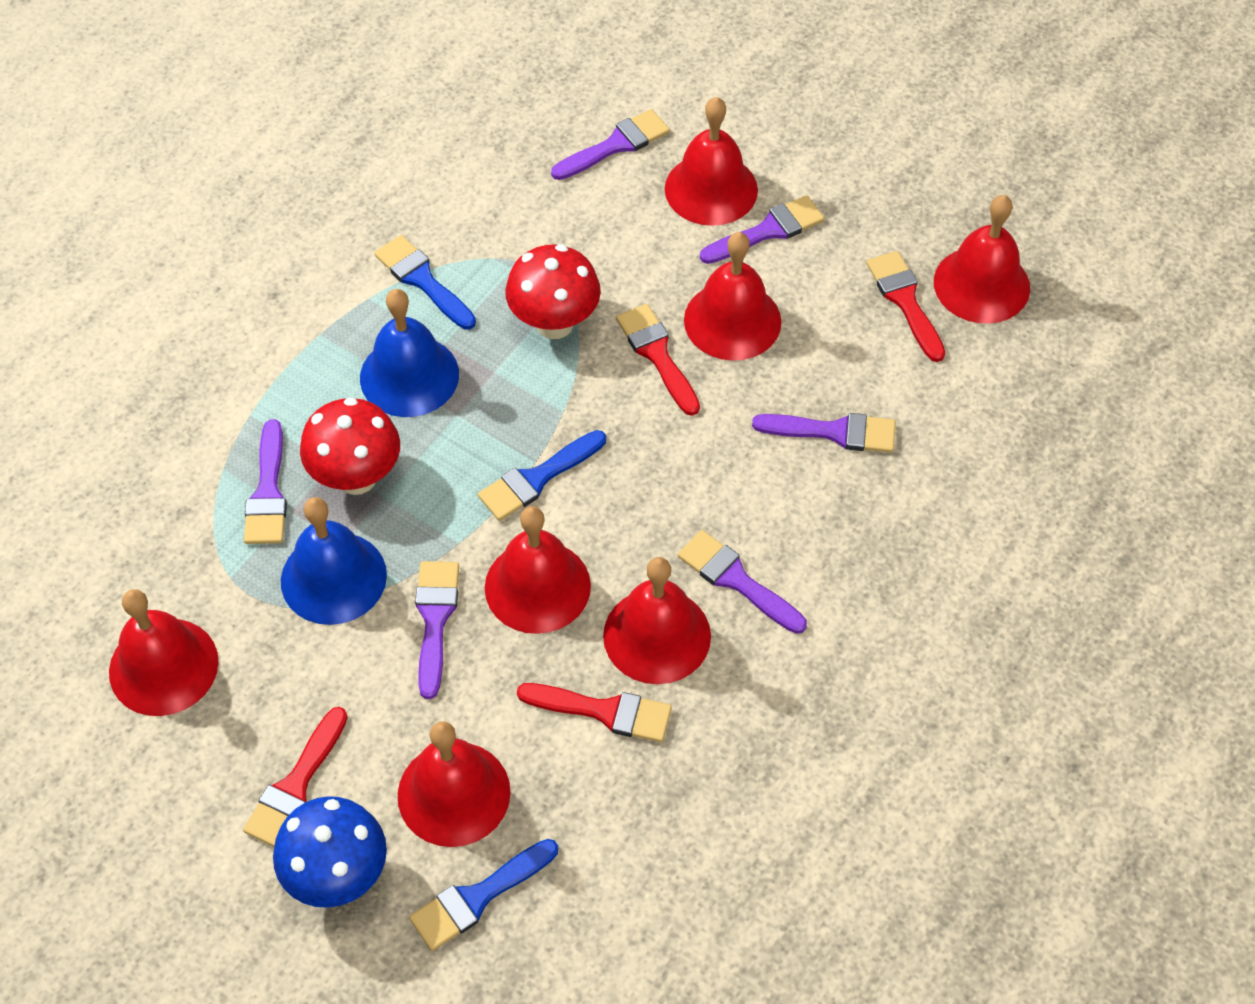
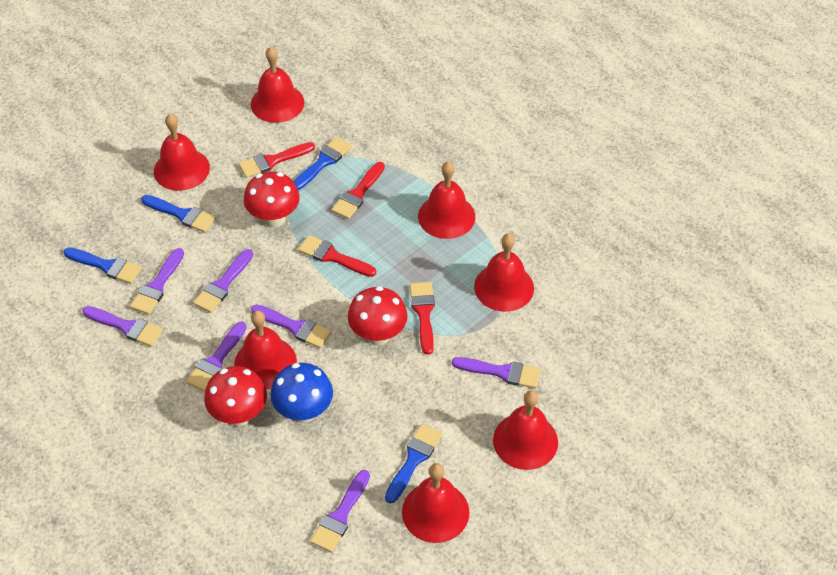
blue bell: [281,497,387,625] [360,289,459,417] = 2 -> none = 0
blue brush: [374,235,476,330] [409,839,558,951] [478,430,606,521] = 3 -> [63,247,142,284] [141,195,216,233] [293,137,352,190] [385,424,442,503] = 4
purple brush: [244,419,287,544] [415,561,459,699] [551,109,670,180] [678,530,807,634] [700,195,824,264] [752,413,896,453] = 6 -> [83,306,163,347] [130,248,184,315] [186,322,247,392] [193,249,253,313] [251,304,331,348] [310,470,370,553] [452,357,541,388] = 7
red mushroom: [300,397,400,495] [505,244,601,339] = 2 -> [204,366,267,426] [244,171,300,228] [348,286,408,346] = 3

